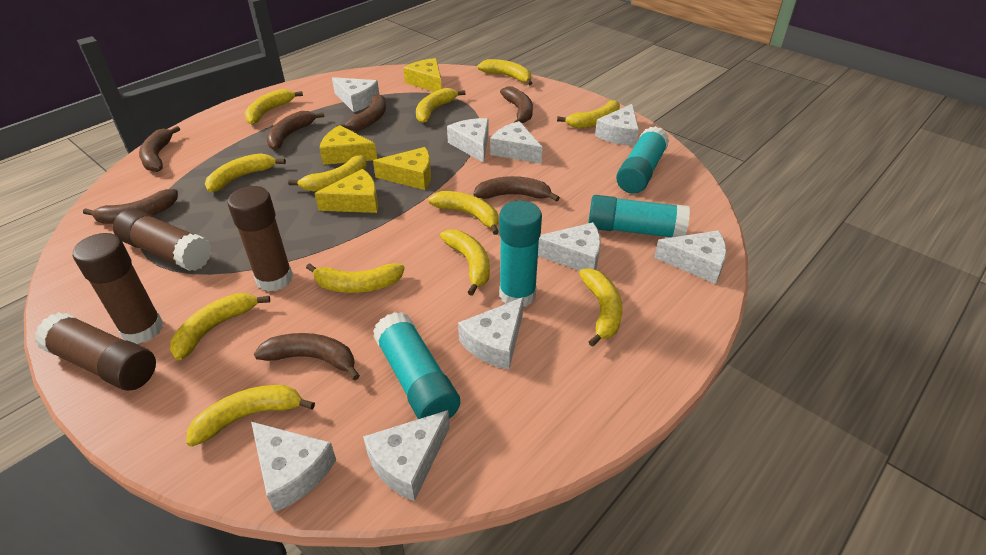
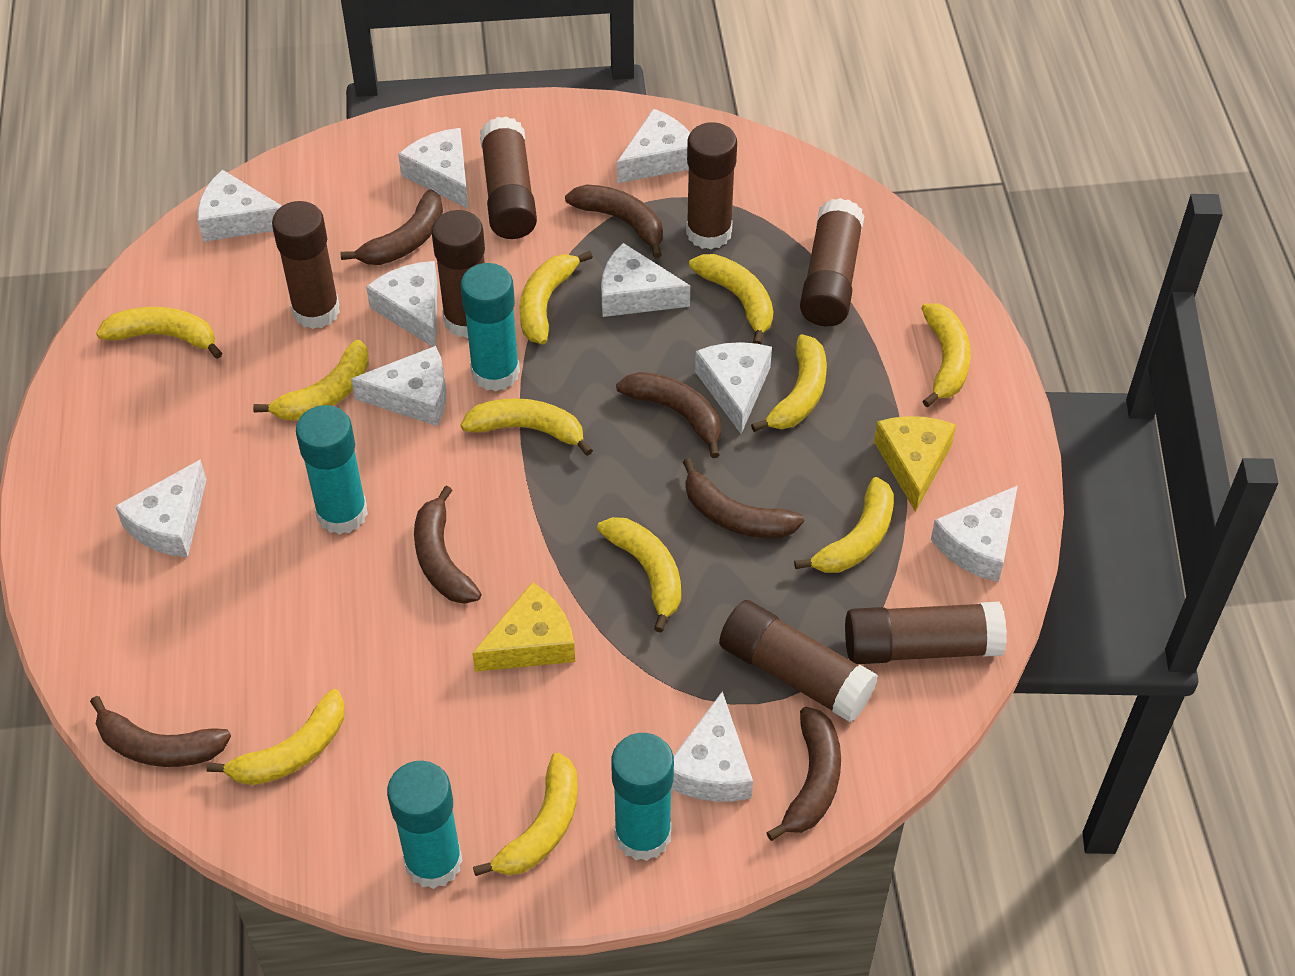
brown glue stick: [35,312,156,391] [73,233,163,344] [113,209,211,271] [228,186,293,292] = 4 -> [272,201,340,329] [431,210,485,338] [480,116,537,239] [686,122,737,250] [719,600,878,723] [800,198,864,326] [845,602,1007,664] = 7
white cheese: [251,422,336,512] [332,77,379,112] [363,410,450,502] [447,118,489,163] [458,297,524,370] [490,121,543,164] [538,222,601,271] [595,104,639,146] [654,230,727,284] = 9 -> [115,459,207,558] [197,170,282,242] [351,346,446,426] [366,261,437,347] [398,128,468,209] [601,243,690,317] [617,109,690,183] [671,691,753,802] [695,342,772,434] [931,485,1018,582] = 10
yellow banana: [170,293,270,360] [186,385,315,447] [205,153,286,192] [244,89,303,124] [288,155,367,192] [306,263,405,293] [416,88,465,123] [428,191,499,235] [440,230,490,296] [477,59,532,85] [557,100,620,128] [579,268,622,347] = 12 -> [96,307,222,359] [207,689,345,785] [253,339,369,421] [461,398,593,456] [473,753,578,876] [519,251,593,345] [597,517,681,632] [689,254,773,344] [751,334,827,432] [794,477,894,573] [921,303,971,407] = 11
yellow cheese: [315,169,378,213] [319,125,377,165] [373,147,431,190] [403,58,442,92] = 4 -> [472,582,575,672] [874,416,956,512] = 2

